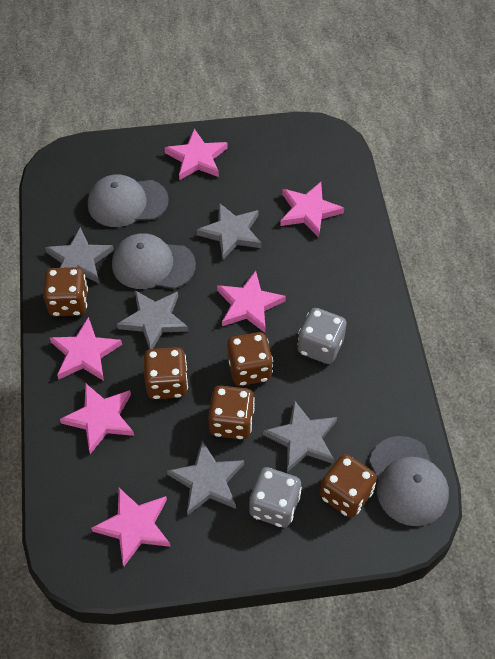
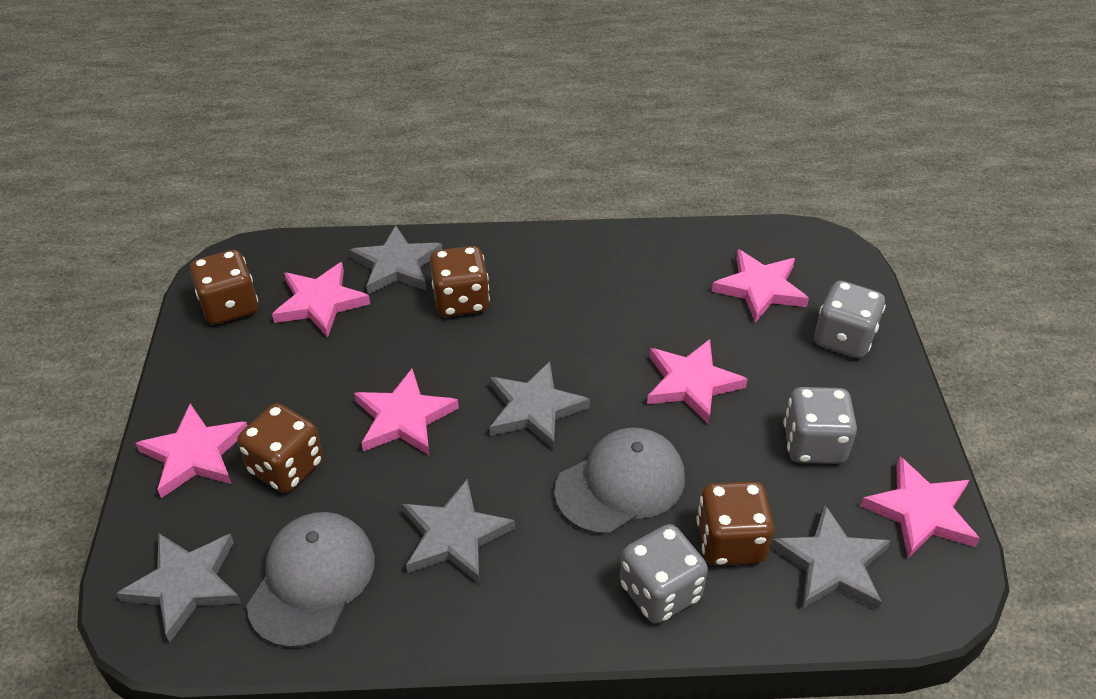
brown dice: [43,267,88,317] [144,347,188,399] [208,385,255,439] [227,332,273,386] [320,454,377,518] = 5 -> [190,250,258,325] [238,403,323,493] [430,246,490,317] [696,481,774,565] = 4
grey cap: [88,174,169,227] [112,233,196,289] [369,436,449,526] = 3 -> [247,512,375,648] [555,428,685,534] = 2
grey dice: [249,467,302,528] [297,308,347,364] = 2 -> [620,524,708,624] [784,387,857,464] [814,281,886,358] = 3

